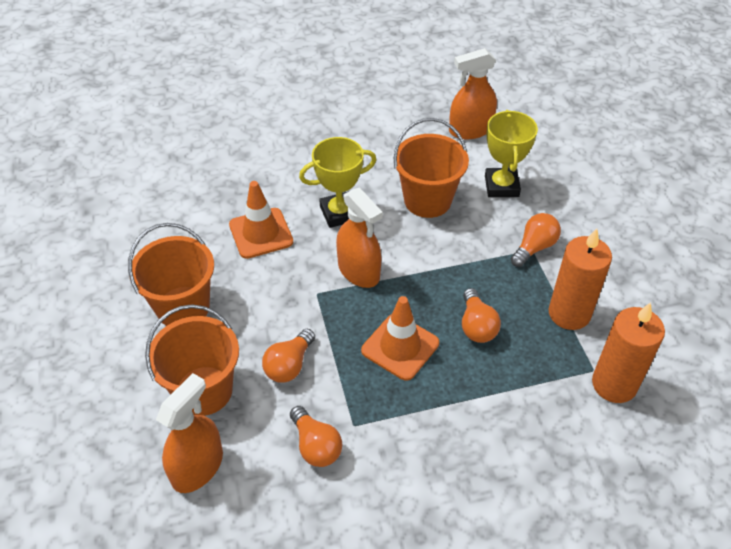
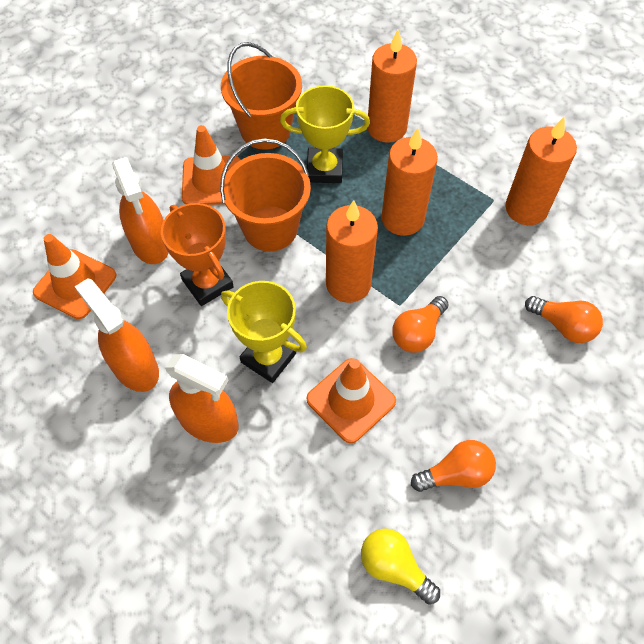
orange bucket: [128,223,214,326] [145,304,239,416] [394,118,469,218] = 3 -> [220,138,311,251] [221,42,302,150] = 2
orange candle: [549,228,612,330] [592,302,665,403] = 2 -> [326,200,378,303] [367,30,417,143] [381,128,438,236] [505,117,577,225] = 4
orange light bulb: [262,329,315,383] [290,406,342,467] [462,288,501,343] [511,213,561,267] = 4 -> [392,296,449,352] [411,440,496,492] [525,296,603,343] = 3
orange traffic cone: [229,181,293,259] [361,296,439,381] = 2 -> [33,234,116,319] [182,125,241,205] [306,358,396,443] = 3
orange trophy: none = 0 -> [161,203,234,306] = 1
yellow light bulb: none = 0 -> [361,528,440,605] = 1

